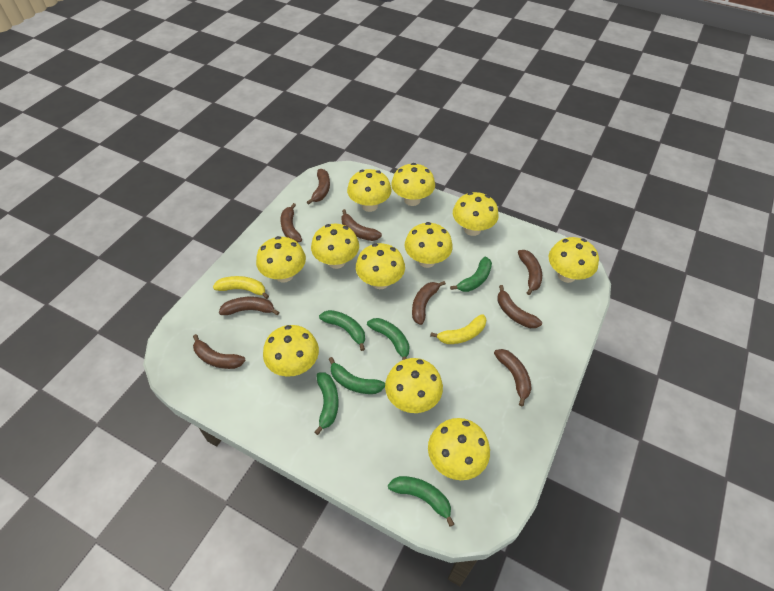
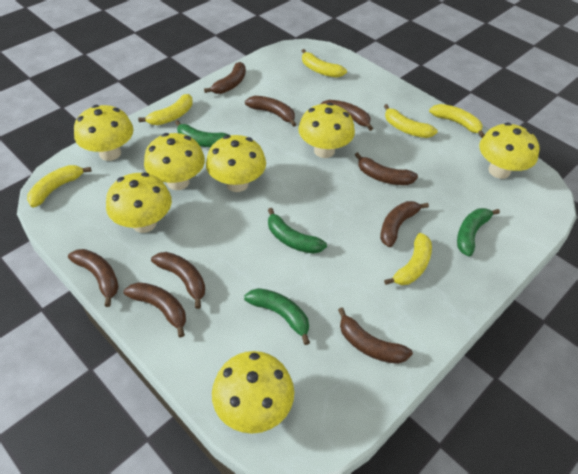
green banana: [315,372,339,435] [319,310,365,351] [329,357,385,394] [367,318,410,360] [388,476,454,527] [450,256,492,292] = 6 -> [175,120,230,147] [244,288,310,345] [268,208,327,254] [457,208,500,257] = 4
yellow banana: [213,276,269,299] [430,314,487,344] = 2 -> [27,165,91,207] [138,94,193,125] [302,49,347,78] [384,104,438,138] [384,233,432,285] [429,104,485,138] = 6
yellow mushroom: [256,236,306,282] [263,325,319,377] [311,224,359,269] [347,169,392,212] [356,243,405,289] [385,358,443,413] [391,163,435,206] [405,222,453,268] [428,418,490,480] [453,192,499,236] [549,237,599,283] = 11 -> [74,105,134,161] [106,173,172,233] [144,133,205,190] [206,135,266,192] [212,351,294,434] [298,103,355,158] [479,122,539,179] = 7

